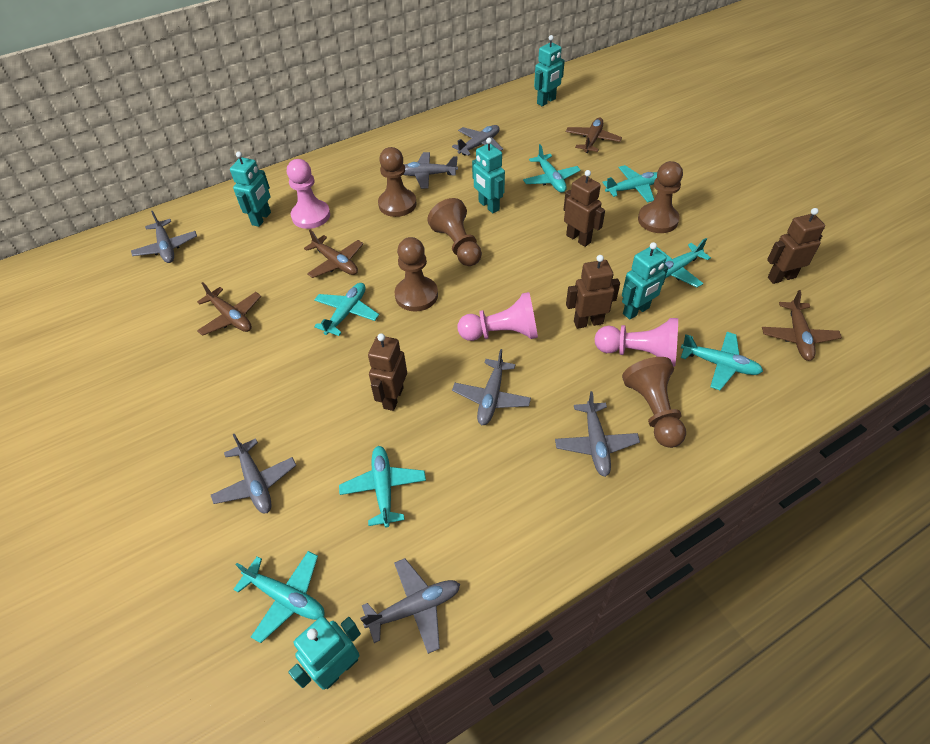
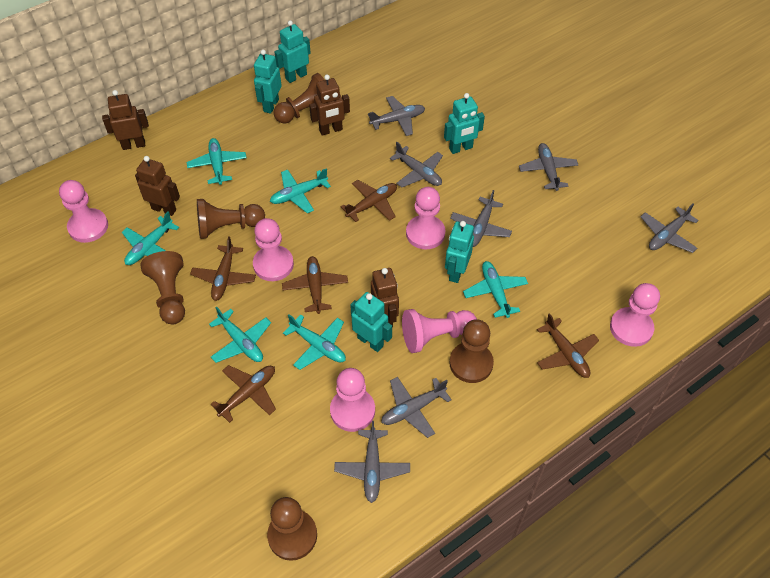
brown plane: [197,282,261,336] [304,230,363,278] [565,118,622,153] [762,290,842,361] = 4 -> [190,236,256,301] [211,365,276,423] [282,256,348,314] [340,180,397,222] [537,313,599,378] = 5
pink pawn: [287,159,330,229] [458,292,538,341] [595,318,678,367] = 3 -> [59,180,108,243] [253,218,294,281] [330,368,375,432] [402,309,477,353] [406,187,445,249] [610,283,660,347] = 6
turquoise plane: [233,551,324,643] [314,283,379,336] [339,446,426,528] [523,144,581,193] [602,165,657,203] [656,238,711,288] [681,332,763,390] = 7 -> [122,211,179,265] [187,138,247,185] [209,306,271,363] [270,168,331,213] [283,314,346,370] [463,261,528,318] = 6

